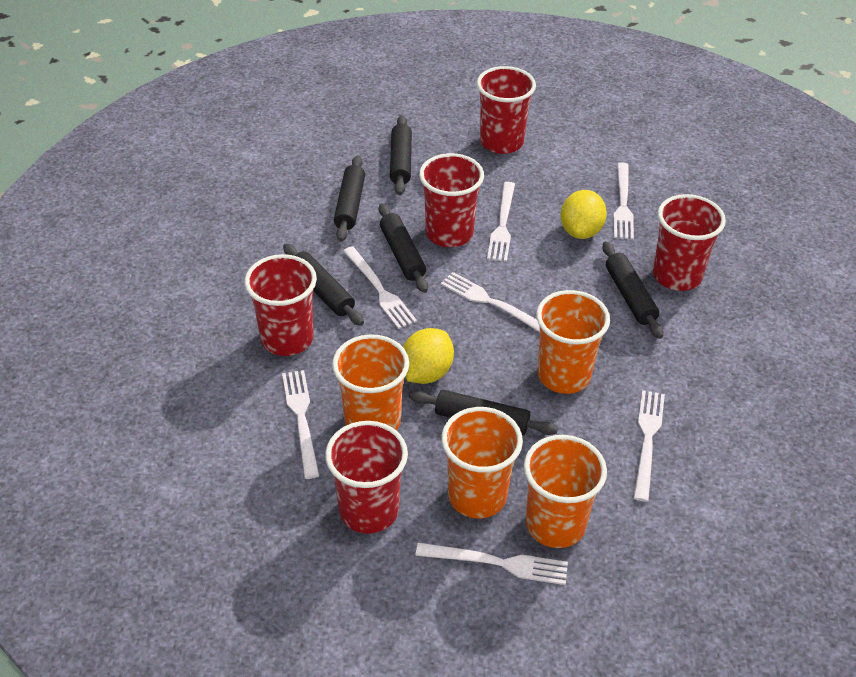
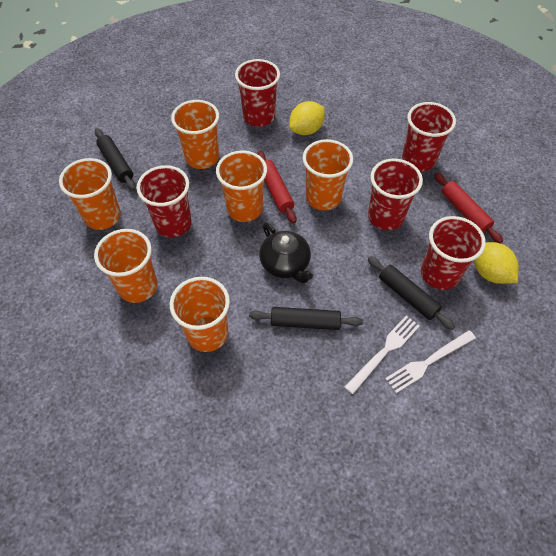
black rolling pin: [283,243,364,326] [334,155,365,242] [379,203,428,293] [390,115,412,195] [409,390,558,436] [602,241,663,339] = 6 -> [95,128,136,191] [249,307,363,330] [368,256,455,330] = 3
black teapot: none = 0 -> [259,223,313,283] = 1
orange cup: [332,334,409,431] [441,407,523,518] [524,435,607,548] [536,290,610,394] = 4 -> [59,158,121,230] [94,229,157,303] [170,277,230,352] [171,100,219,169] [216,151,267,222] [303,139,353,210] = 6
red rolling pin: none = 0 -> [257,151,297,224] [434,173,503,244] = 2
white fork: [282,370,319,479] [343,246,417,329] [415,543,568,585] [441,272,540,332] [487,182,515,262] [614,162,634,240] [634,390,665,502] = 7 -> [345,316,420,394] [385,330,476,393] = 2

